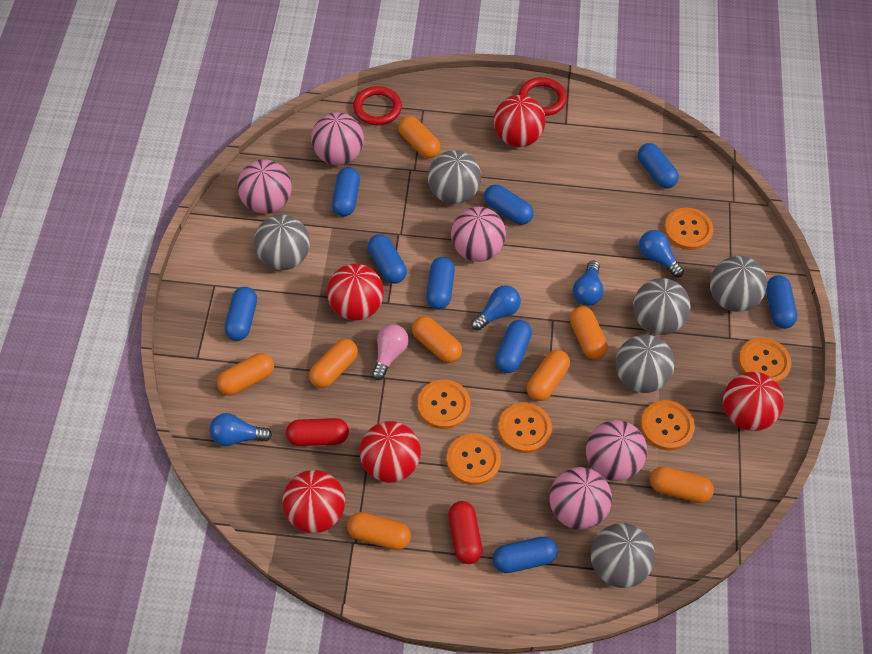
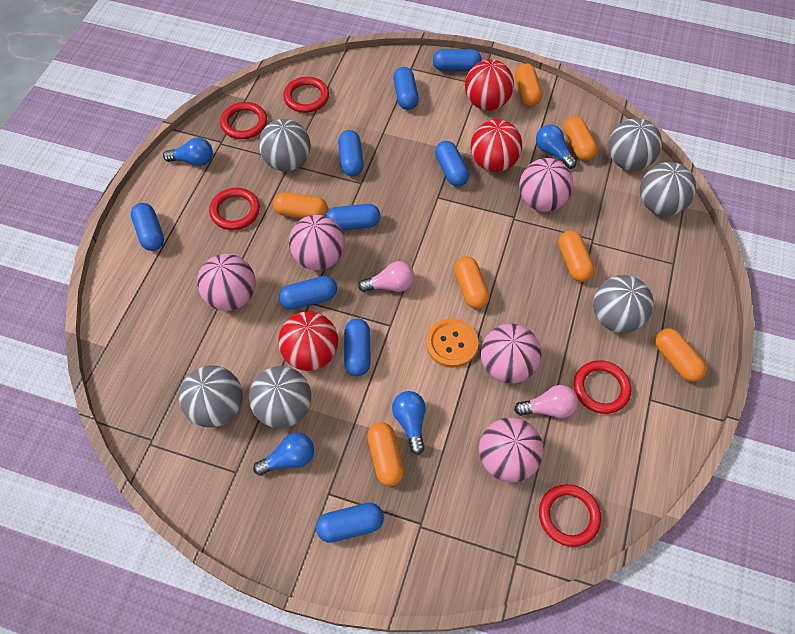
orange button: [417,380,470,429] [447,433,501,485] [498,403,552,453] [640,400,695,450] [664,207,713,250] [738,338,791,383] = 6 -> [426,318,478,368] = 1
orange capsule: [217,353,274,396] [309,339,358,388] [347,512,411,550] [398,116,440,158] [412,316,462,363] [527,350,570,401] [570,306,608,360] [650,466,714,503] = 8 -> [273,192,328,219] [367,422,404,486] [454,256,490,309] [515,63,542,106] [558,230,595,282] [563,116,598,161] [655,328,707,382] = 7
pink light bulb: [372,324,409,380] = 1 -> [358,261,414,292] [514,385,578,418] = 2
red ball: [282,470,345,533] [327,264,384,321] [360,421,421,483] [494,95,546,147] [723,372,784,431] = 5 -> [278,311,338,371] [465,59,514,111] [471,119,522,172] = 3
red capsule: [286,418,349,446] [448,501,483,564] = 2 -> none = 0
red ring: [353,86,402,125] [519,77,567,116] = 2 -> [209,188,260,230] [220,102,267,139] [283,77,329,113] [539,484,601,547] [574,360,631,414] = 5

